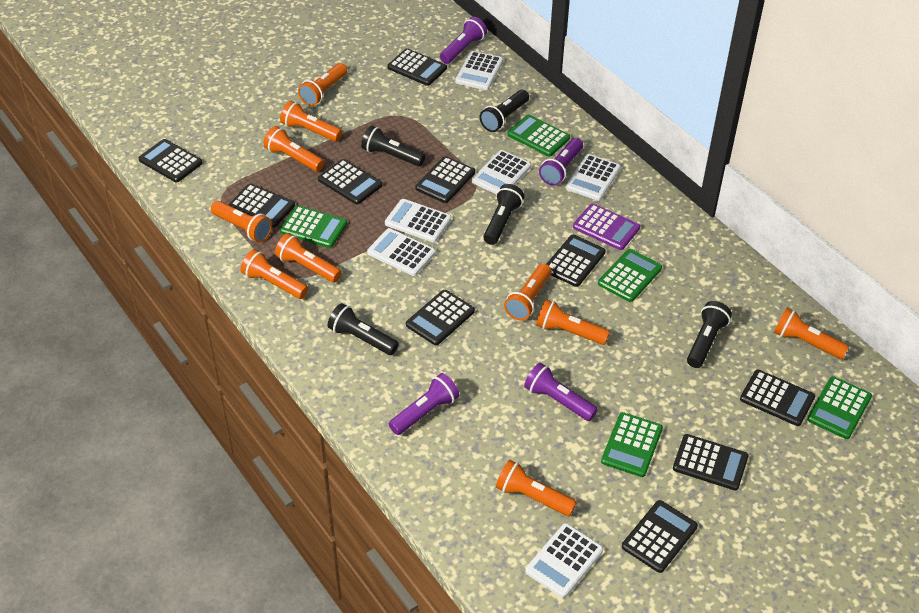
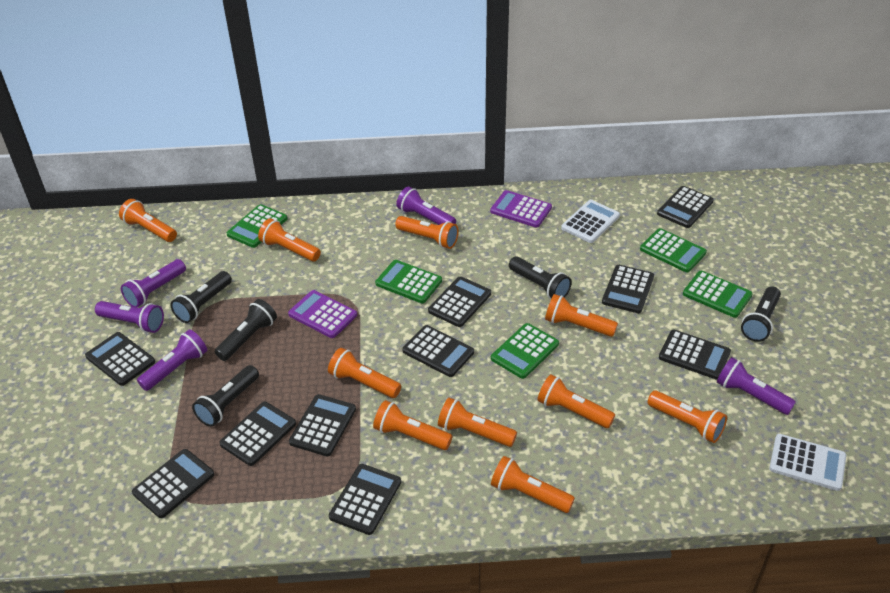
purple calculator: [573,204,640,250] = 1 -> [288,290,357,338] [490,190,552,228] = 2
purple flashlight: [389,373,459,435] [440,17,487,64] [524,363,598,421] [539,138,583,186] = 4 -> [95,301,164,333] [121,259,186,308] [137,329,207,391] [396,187,456,225] [717,357,796,415] = 5
white calculator: [367,228,436,276] [385,199,451,242] [455,51,503,90] [472,150,531,194] [525,523,603,598] [566,154,621,201] = 6 -> [561,200,620,243] [769,434,846,491] = 2

